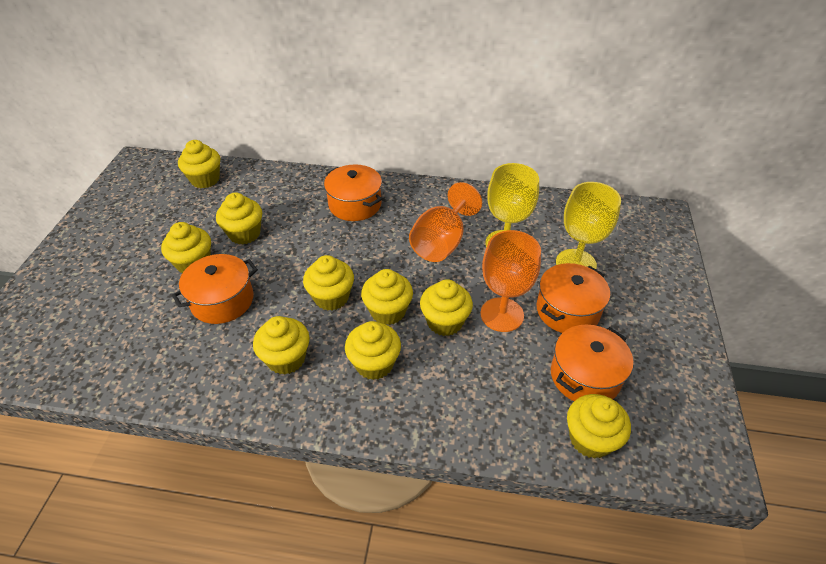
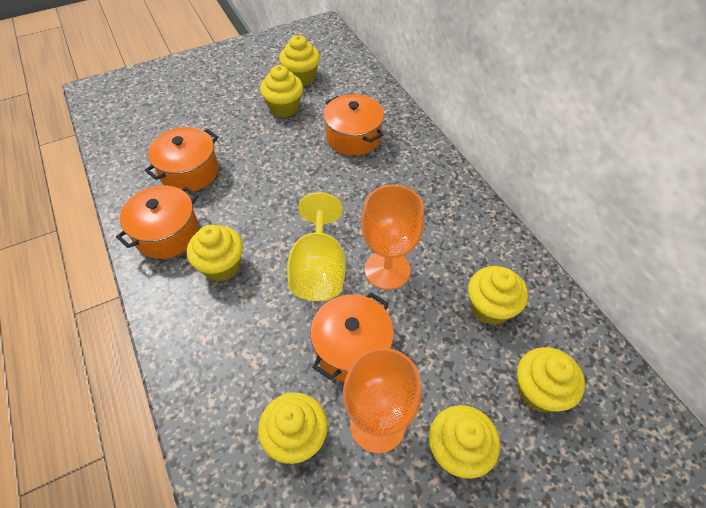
yellow cupcake: [161,222,211,273] [178,140,220,188] [216,192,262,245] [253,316,310,375] [303,255,354,311] [345,321,401,380] [361,269,413,325] [420,279,473,336] [567,394,631,459] = 9 -> [187,225,243,282] [258,393,328,464] [260,65,303,117] [279,35,320,86] [429,405,500,479] [468,266,528,325] [517,347,585,412] = 7
yellow goblet: [485,163,539,247] [556,182,621,269] = 2 -> [287,192,346,301] = 1

